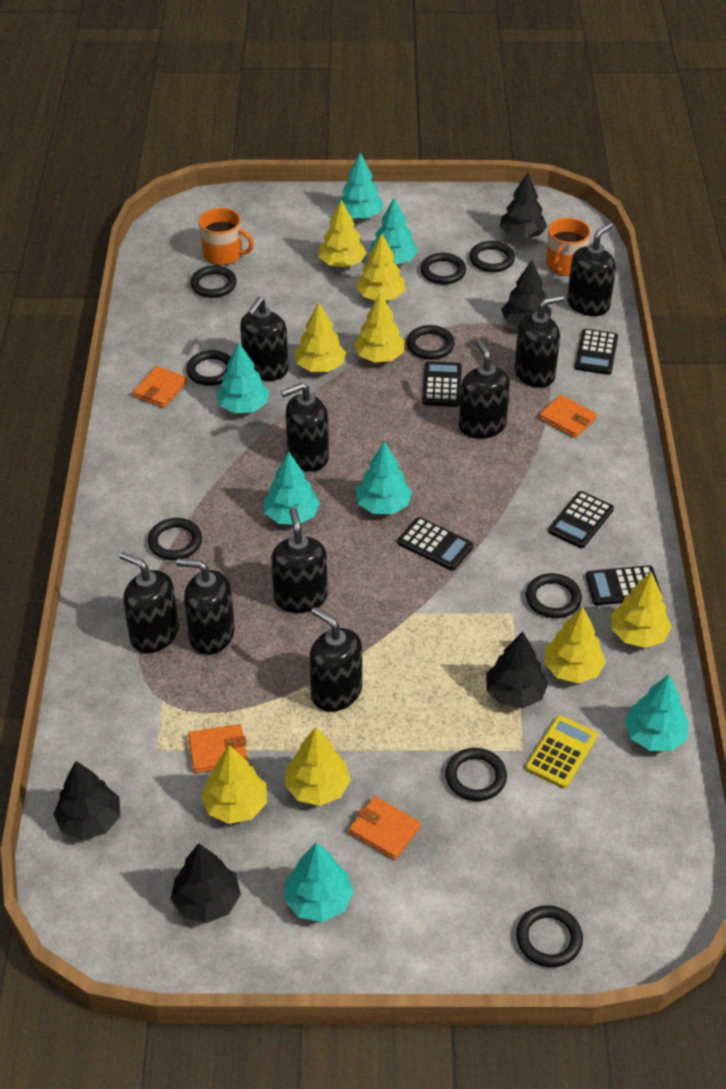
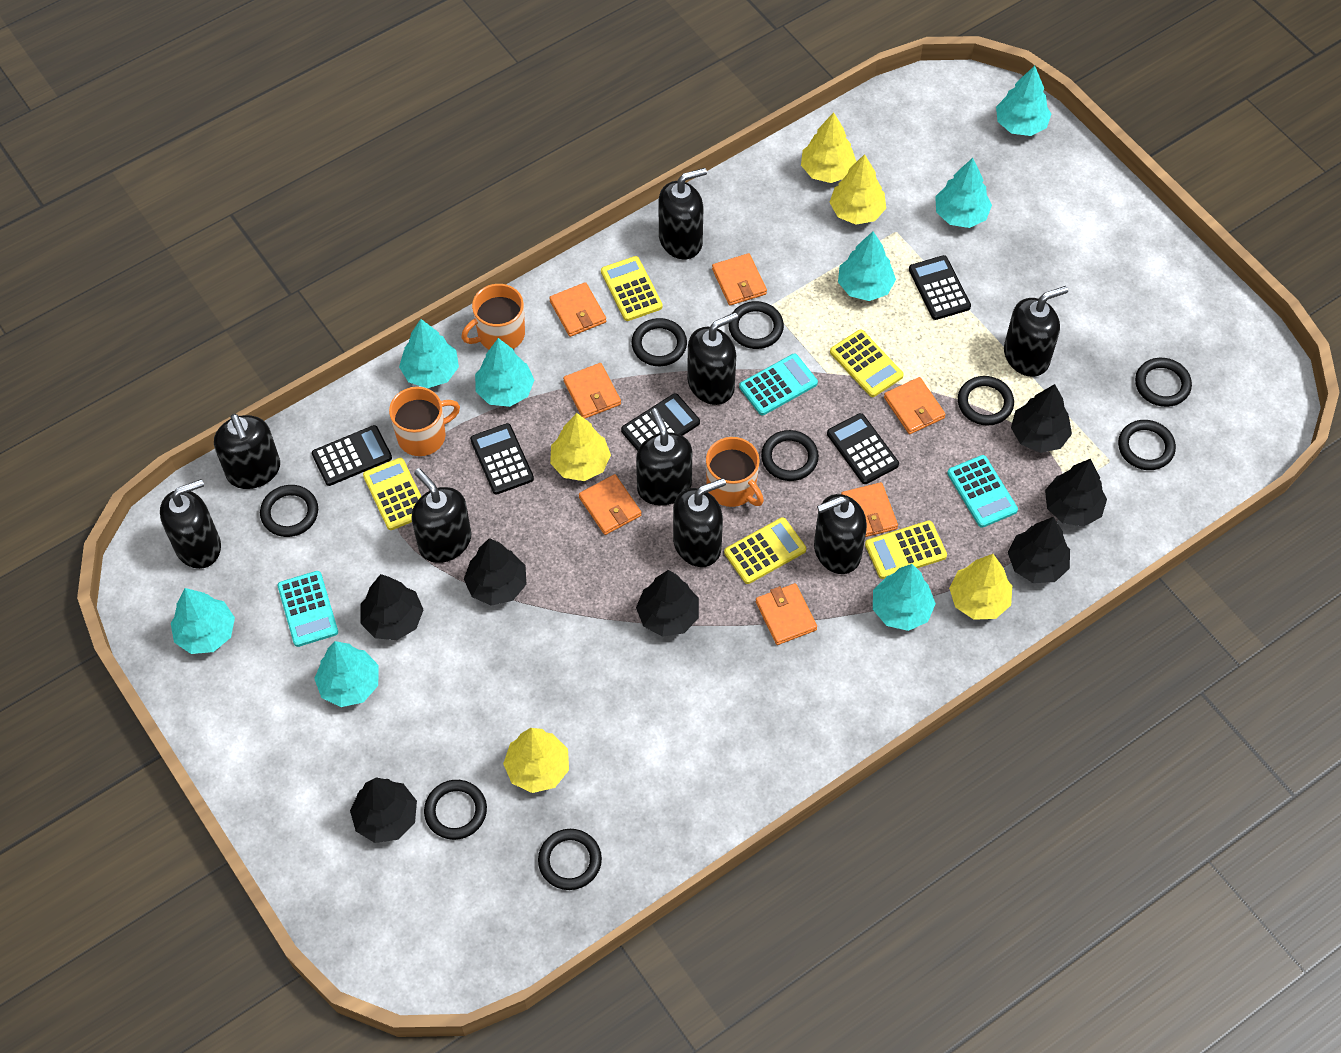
black tree: [53,761,120,840] [171,843,241,923] [486,631,548,708] [500,172,547,239] [501,260,552,327] = 5 -> [350,777,417,843] [361,574,424,640] [464,538,527,606] [636,570,699,637] [1008,517,1070,583] [1011,384,1072,453] [1045,459,1107,526] = 7
orange mug: [199,208,254,265] [546,218,591,276] = 2 -> [389,387,460,456] [461,284,525,349] [706,437,764,507] = 3
orange wallet: [133,366,187,408] [188,724,248,773] [349,796,421,860] [539,395,597,438] = 4 -> [549,282,606,337] [563,363,621,419] [579,474,641,535] [712,253,767,306] [756,583,817,645] [841,482,898,537] [884,377,946,434] = 7
turquoise calculator: none = 0 -> [277,571,338,647] [739,354,818,415] [947,455,1018,528] = 3
turquoise tree: [216,343,269,413] [264,452,320,525] [284,842,354,922] [337,153,384,219] [356,441,412,514] [370,197,418,264] [624,674,688,751] = 7 -> [171,588,235,654] [314,641,379,707] [399,319,459,388] [475,338,534,407] [838,231,896,301] [873,564,936,631] [935,158,992,228] [996,66,1051,136] = 8
yellow calculator: [526,715,598,789] = 1 -> [363,458,421,530] [601,256,663,321] [724,517,806,584] [830,330,904,397] [865,521,947,579] = 5
yellow tree: [201,745,267,824] [285,727,351,806] [294,302,346,372] [318,199,367,267] [354,293,405,362] [356,233,405,301] [544,606,606,683] [611,571,672,648] = 8 -> [503,728,569,793] [550,413,611,481] [801,112,857,183] [829,154,886,225] [949,554,1012,620] = 5

